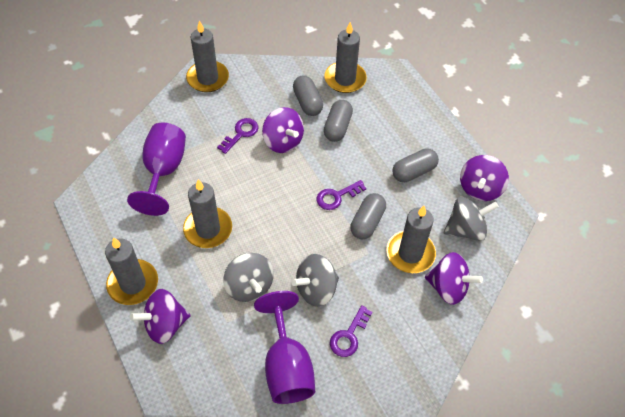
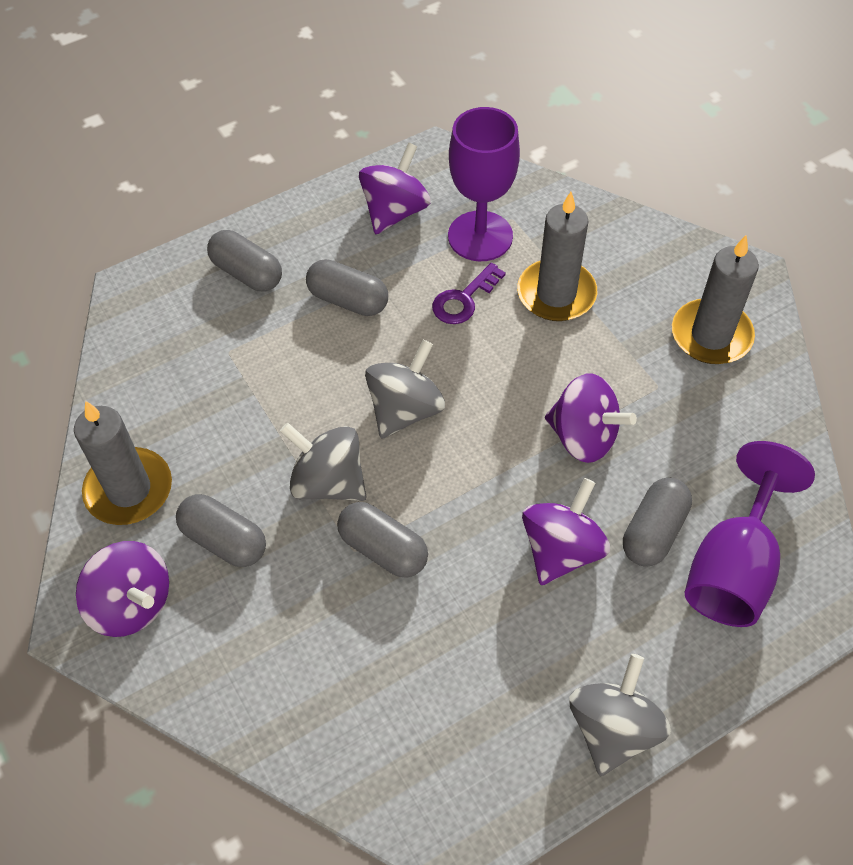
grey candle: [105,237,158,305] [183,179,232,248] [186,21,229,92] [325,22,367,93] [386,206,436,273] = 5 -> [74,401,172,525] [517,192,597,321] [672,235,759,364] = 3
grey capsule: [293,75,323,116] [324,100,353,142] [350,193,386,239] [392,148,439,182] = 4 -> [176,494,266,567] [207,230,282,291] [306,259,388,316] [337,502,428,578] [623,478,692,567] = 5
purple key: [217,118,259,154] [316,180,366,210] [330,306,373,357] = 3 -> [432,262,506,324] = 1

